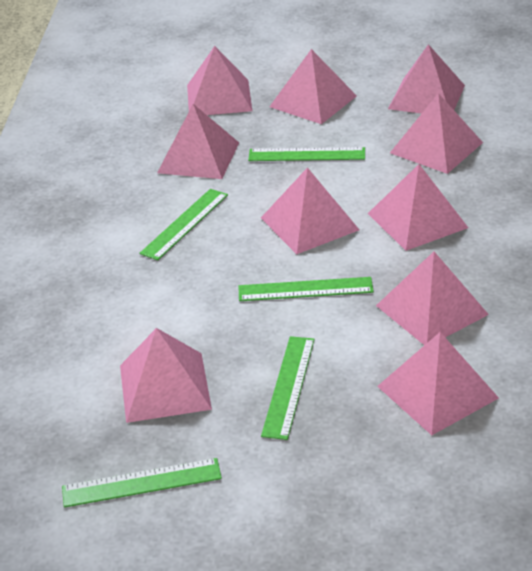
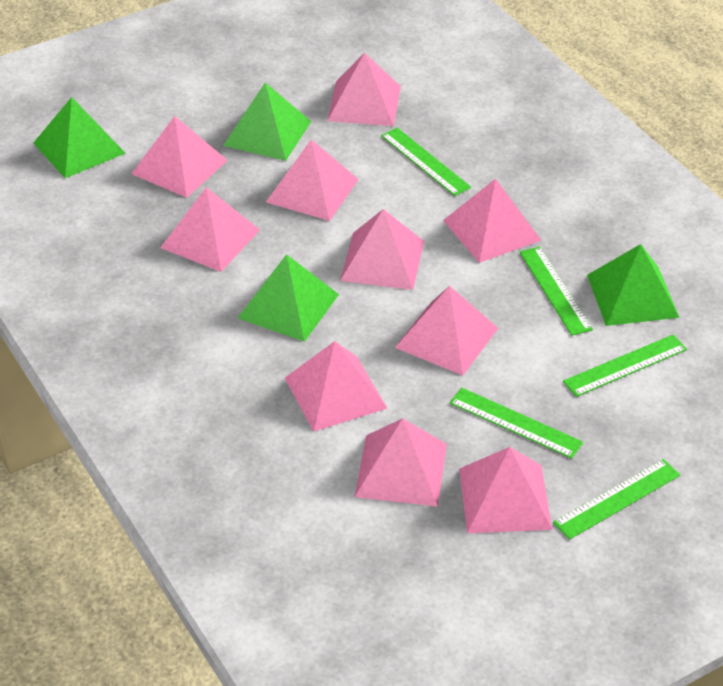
green pyramid: none = 0 -> [33,97,126,178] [223,83,311,161] [238,254,339,342] [587,244,680,326] = 4

